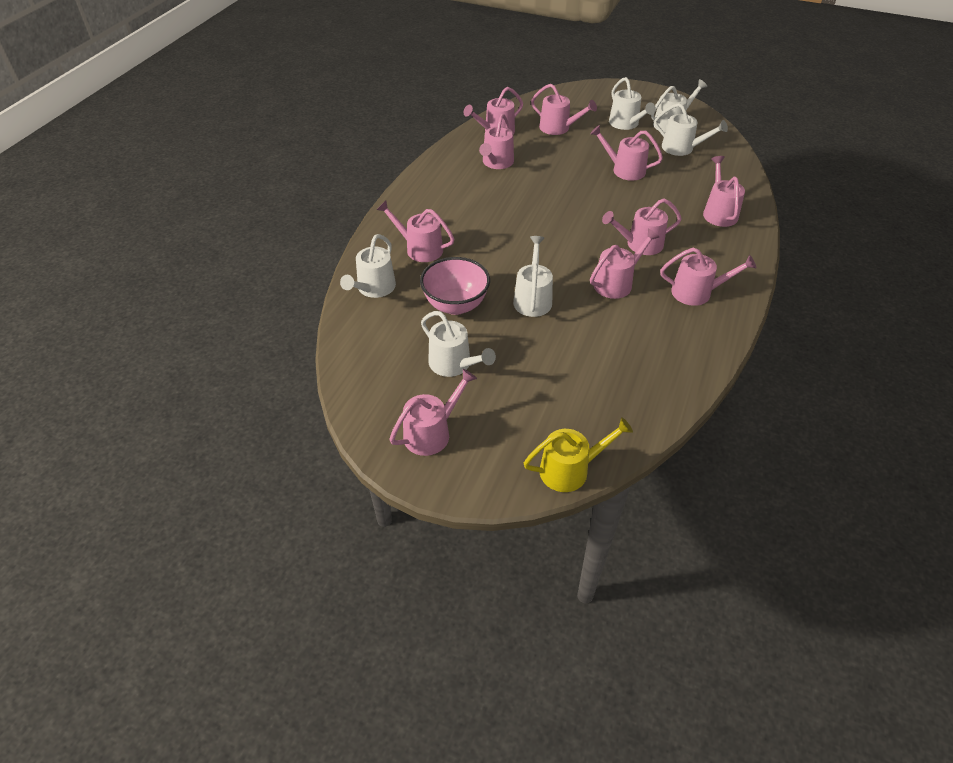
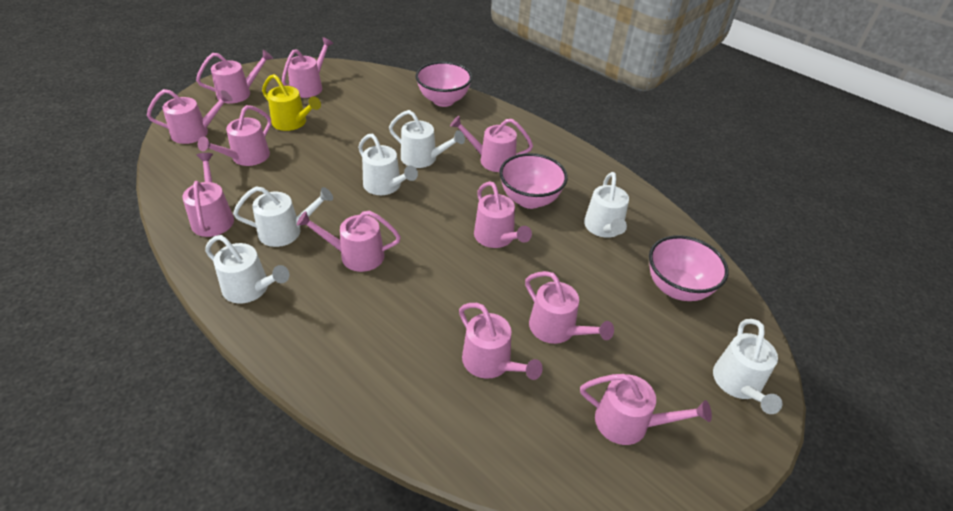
pink bowl: [420,257,490,315] = 1 -> [415,61,472,107] [499,153,568,209] [649,235,729,301] = 3
pink watering can: [377,201,454,262] [389,369,477,456] [463,87,523,134] [479,114,514,169] [531,84,597,135] [590,125,663,181] [590,229,659,299] [602,198,682,255] [660,248,756,306] [703,156,745,227] = 10 -> [147,89,233,144] [182,153,234,237] [196,50,273,104] [198,105,271,166] [282,37,334,98] [297,211,401,272] [450,116,533,172] [459,303,543,380] [474,181,532,248] [525,271,614,344] [580,374,712,445] = 11

